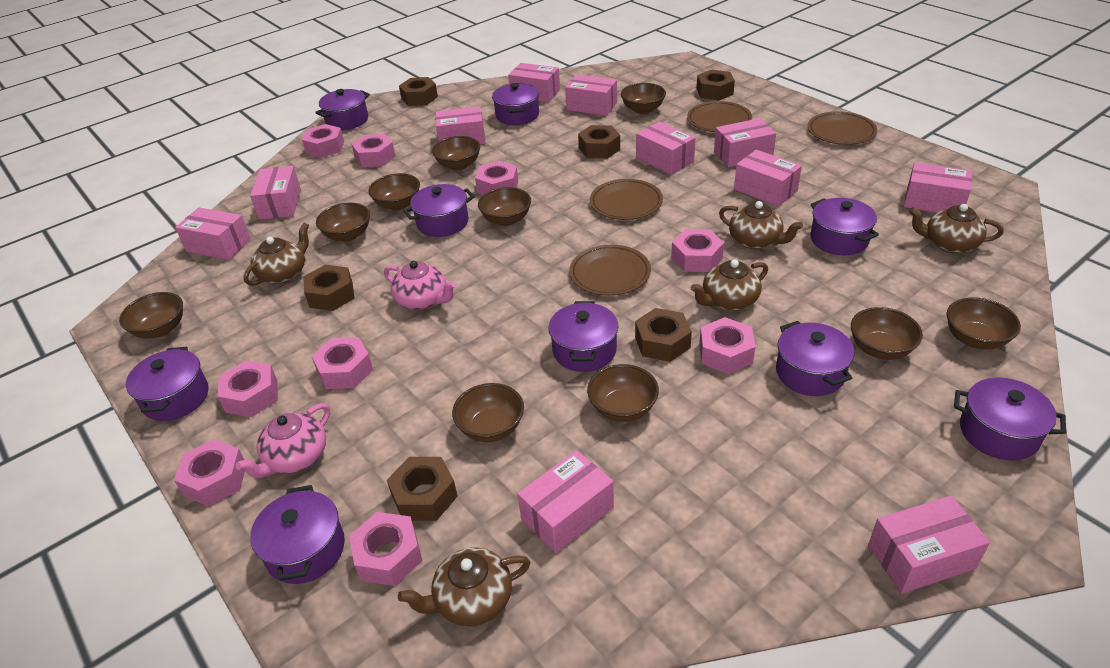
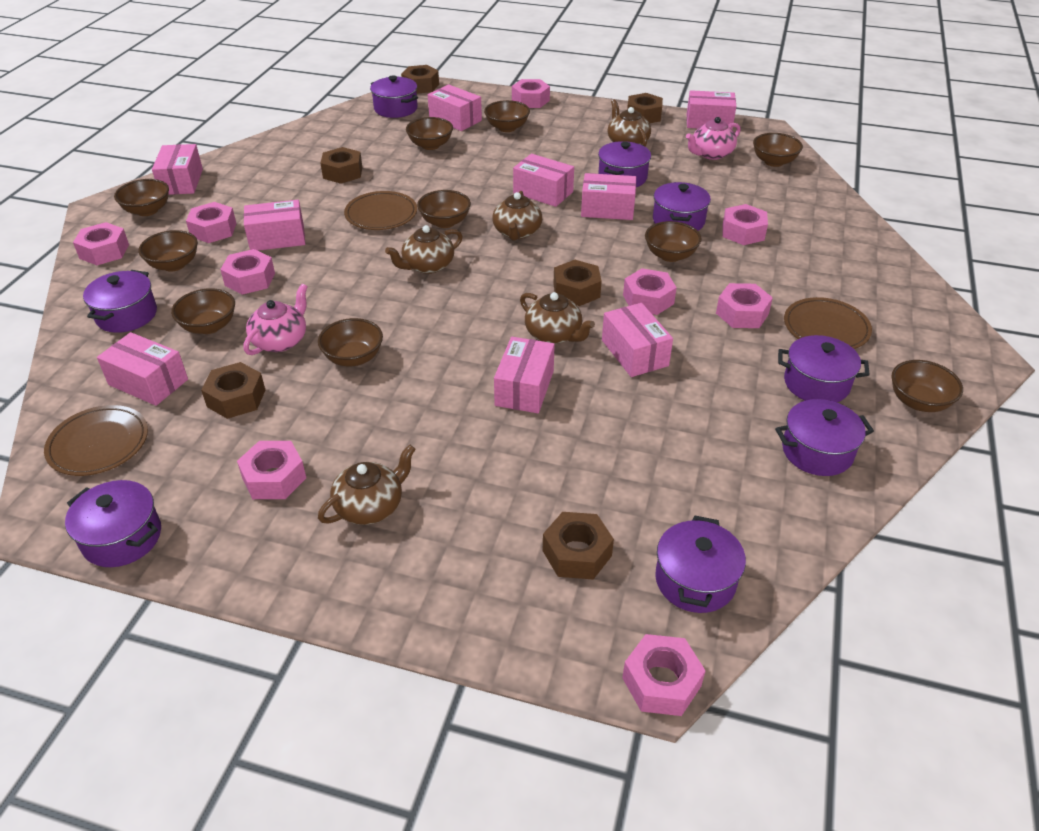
brown plate: [569,245,651,296] [590,179,663,220] [687,101,752,132] [808,111,877,145] = 4 -> [44,405,148,476] [344,191,417,230] [784,297,872,349] = 3
pink box: [175,208,251,260] [250,166,301,220] [435,106,486,145] [508,63,560,103] [517,450,614,553] [565,74,617,116] [636,121,696,175] [714,118,776,168] [734,150,802,206] [868,495,990,594] [904,162,973,213] = 11 -> [97,332,188,406] [152,144,203,195] [244,200,305,251] [428,84,482,131] [494,337,555,413] [513,154,574,207] [581,173,636,220] [602,303,673,377] [687,90,736,129] = 9
purple pot: [126,347,209,421] [250,485,345,584] [315,89,370,130] [403,184,475,237] [492,83,539,125] [548,301,618,372] [776,321,854,396] [810,198,879,255] [954,377,1066,461] = 9 -> [65,480,161,567] [83,270,157,333] [370,75,418,118] [598,141,651,187] [653,182,711,231] [655,515,746,613] [775,399,874,476] [778,335,870,402] = 8

